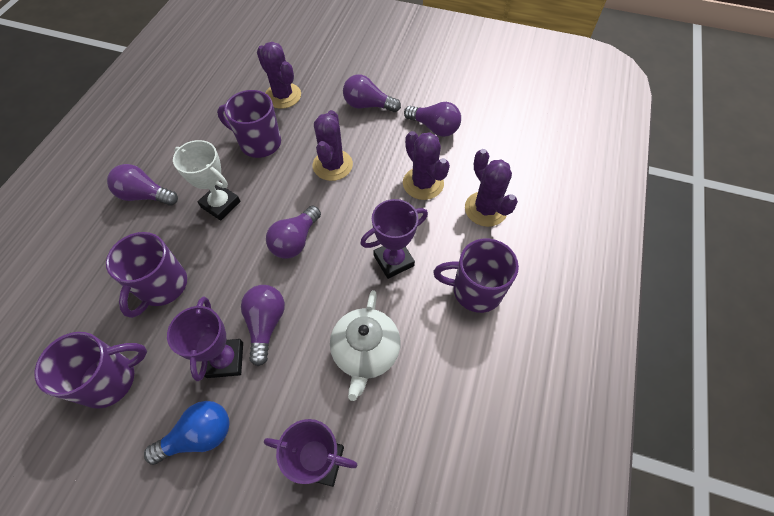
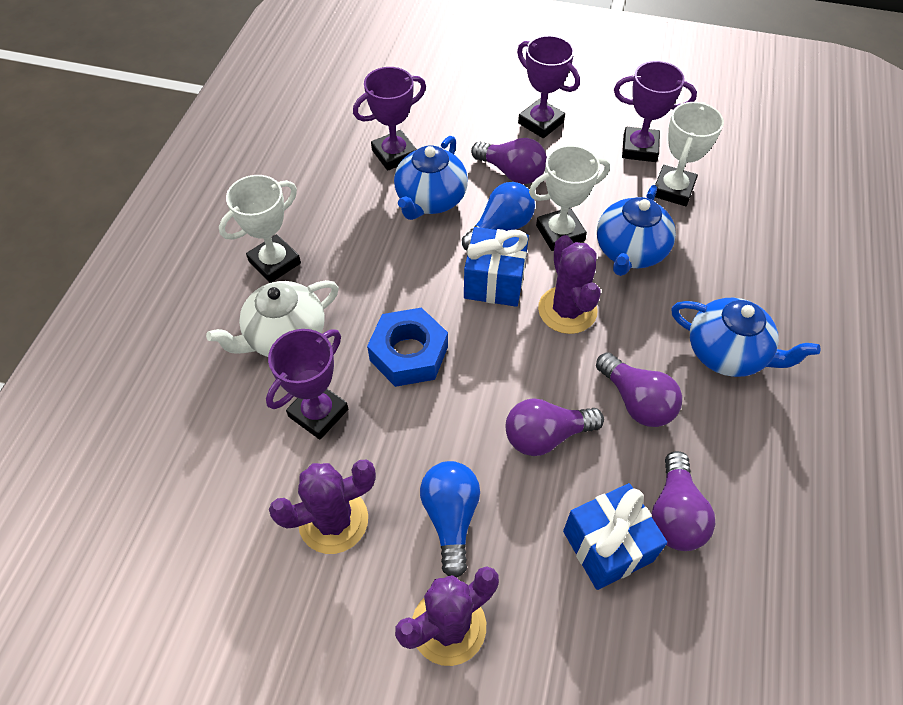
blue gift: none = 0 -> [464,227,529,307] [563,483,667,590] = 2
blue light bulb: [144,401,229,465] = 1 -> [420,461,480,578] [462,182,535,250] = 2
blue nut: none = 0 -> [367,308,448,387] = 1
blue teapot: none = 0 -> [394,136,468,220] [597,185,676,276] [671,298,820,377] = 3
purple cactus: [257,42,301,109] [313,110,353,181] [403,131,450,200] [465,149,518,227] = 4 -> [269,459,376,554] [395,566,499,666] [538,235,601,334] = 3
purple light bulb: [107,164,178,205] [241,285,285,366] [266,206,321,259] [343,74,401,112] [404,102,461,137] = 5 -> [471,138,547,184] [506,399,604,456] [596,352,682,427] [652,451,715,551] = 4
purple mug: [35,332,147,409] [106,232,187,318] [217,90,281,158] [433,238,519,313] = 4 -> none = 0
purple trophy: [167,297,243,381] [264,419,357,487] [360,199,428,279] = 3 -> [266,329,348,440] [353,67,426,171] [517,35,580,138] [614,61,697,162] = 4
white trophy: [173,140,241,220] = 1 -> [219,175,301,283] [529,145,610,251] [655,102,724,206] = 3

